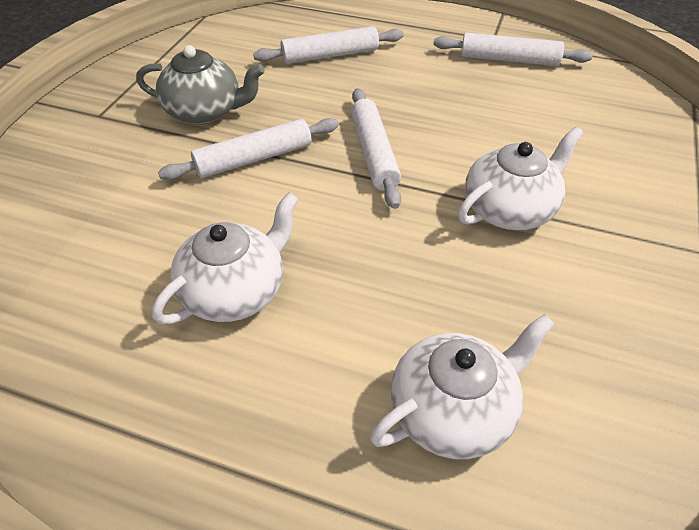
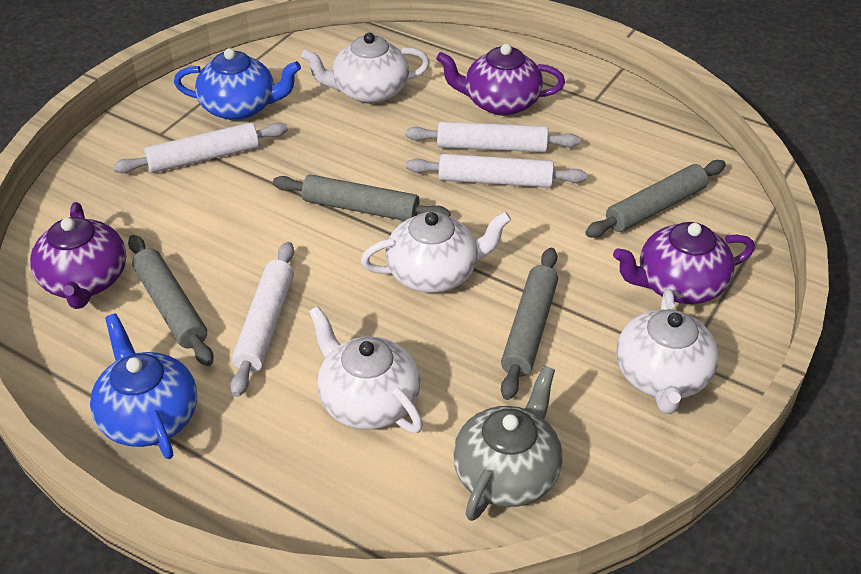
blue teapot: none = 0 -> [90,313,197,459] [174,48,301,120] = 2
grey rolling pin: none = 0 -> [128,235,214,366] [273,174,451,221] [501,248,558,400] [585,160,726,238] = 4
purple teapot: none = 0 -> [30,202,126,309] [436,44,565,116] [613,222,755,304] = 3
white teapot: [152,192,298,325] [370,314,554,459] [458,126,584,230] = 3 -> [301,32,430,104] [309,306,423,433] [361,212,511,293] [616,289,719,414] = 4

